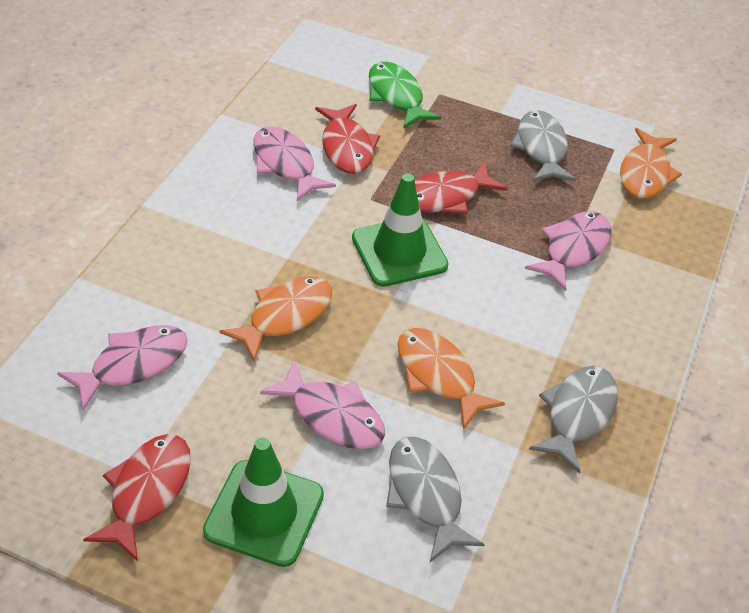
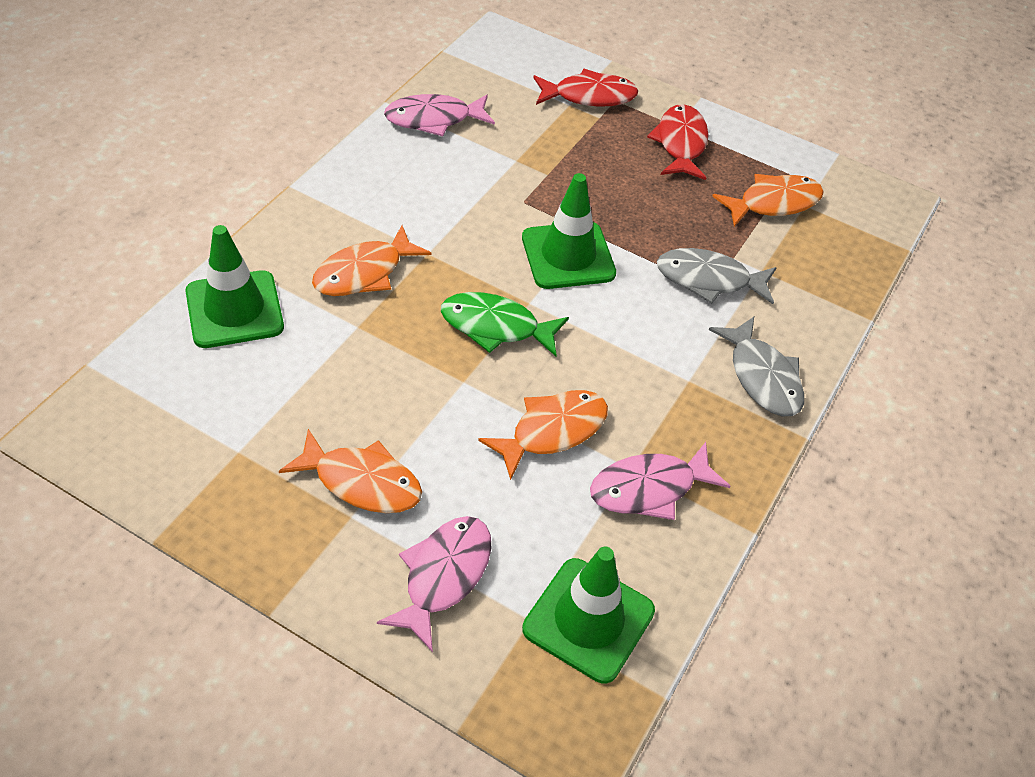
green traffic cone: [203,438,324,567] [352,173,448,287] = 2 -> [185,225,284,348] [522,173,616,289] [522,547,655,683] = 3
grey fish: [386,437,485,562] [510,110,576,182] [529,366,618,474] = 3 -> [657,248,777,304] [709,317,804,416] = 2
orange fish: [219,276,332,362] [398,328,505,430] [620,128,682,198] = 3 -> [279,429,422,513] [312,225,431,296] [478,390,608,480] [712,174,824,227] = 4
pink fish: [57,325,188,410] [253,127,336,201] [260,360,385,449] [525,211,612,291] = 4 -> [377,516,491,652] [384,94,495,136] [590,442,730,520] = 3
red fish: [83,434,191,561] [315,104,380,174] [415,161,508,214] = 3 -> [533,69,638,107] [647,104,709,180] = 2

